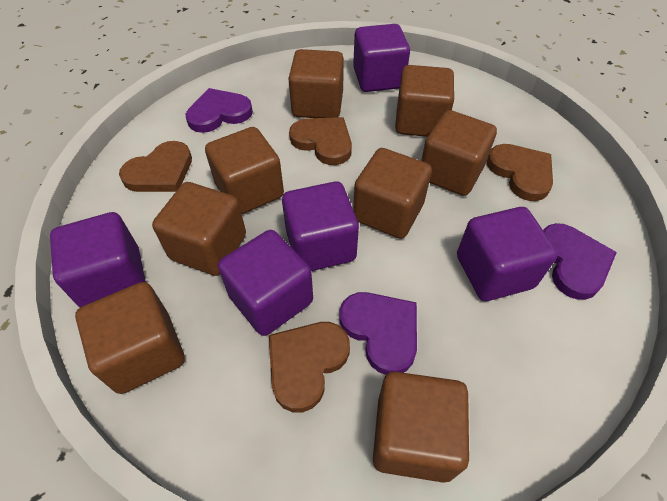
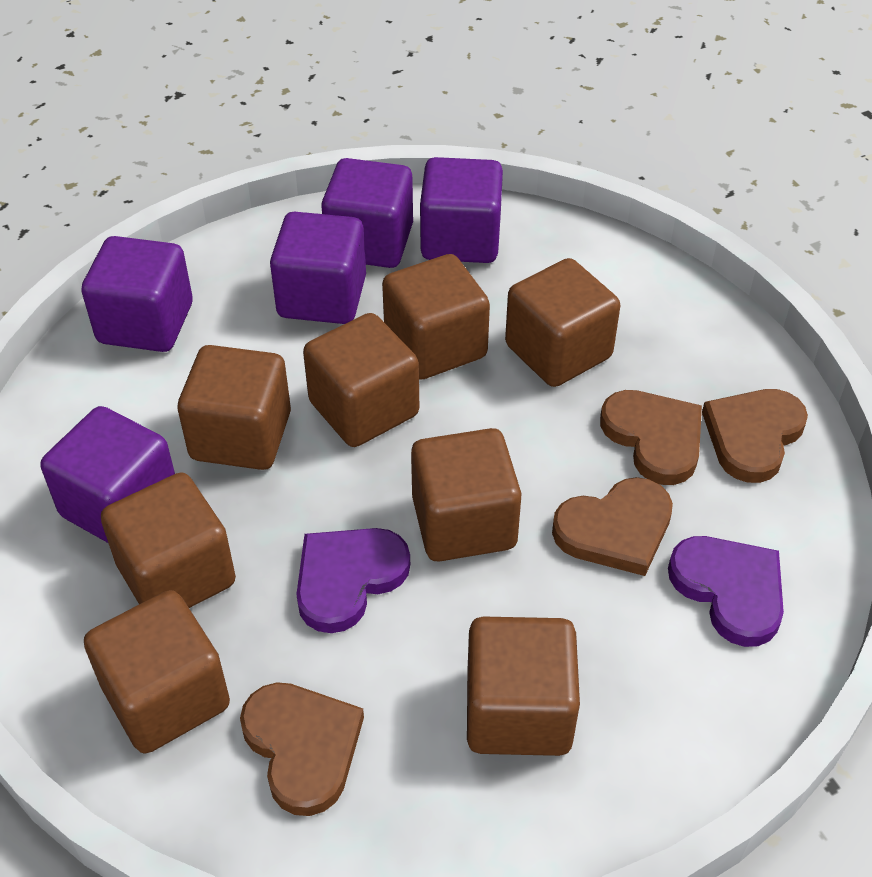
purple heart: [186,88,253,133] [339,292,417,375] [543,223,617,300] = 3 -> [296,528,410,633] [668,536,784,647] = 2

